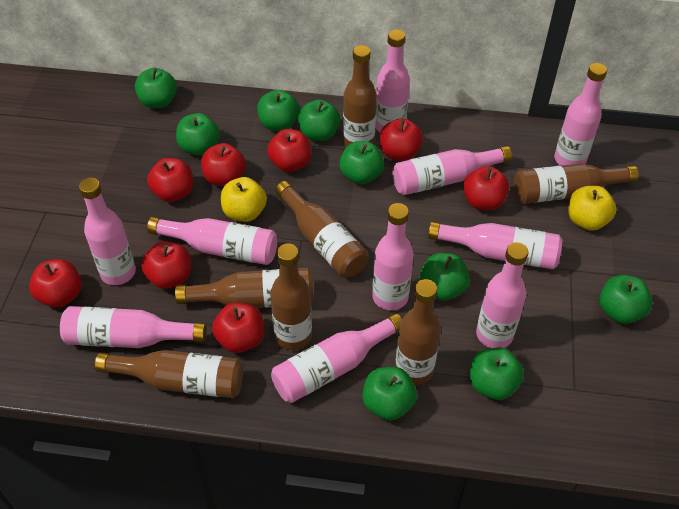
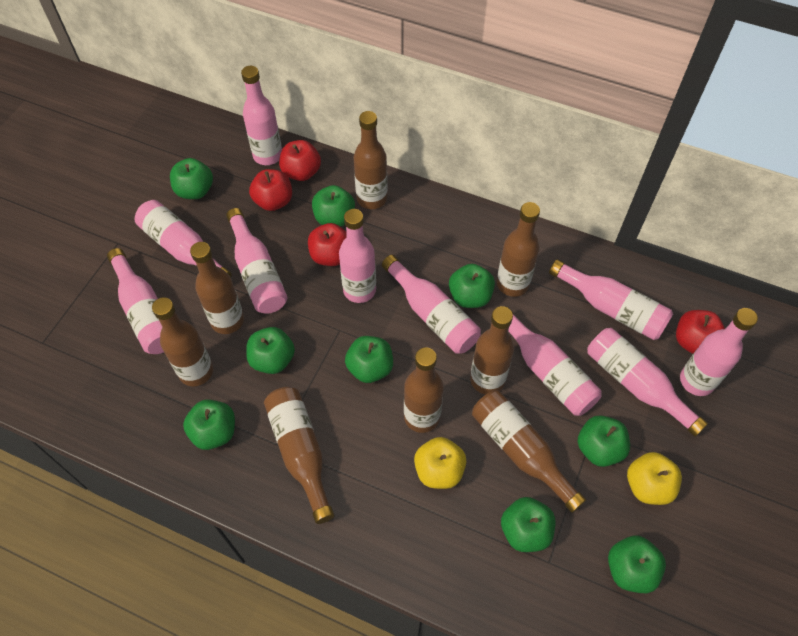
brown bottle: [95,350,243,398] [175,267,314,308] [270,243,312,350] [275,181,368,278] [343,45,377,147] [395,279,441,385] [514,163,639,204] = 7 -> [152,297,213,386] [190,242,244,334] [264,387,334,524] [354,111,388,209] [404,347,444,433] [470,306,514,394] [472,391,586,513] [497,202,540,297] = 8
red apple: [29,259,82,308] [141,241,191,289] [147,158,193,202] [201,143,246,186] [212,303,264,353] [267,129,311,172] [380,118,423,161] [463,166,509,210] = 8 -> [249,169,292,211] [279,140,321,181] [308,223,347,266] [676,310,725,354] = 4

